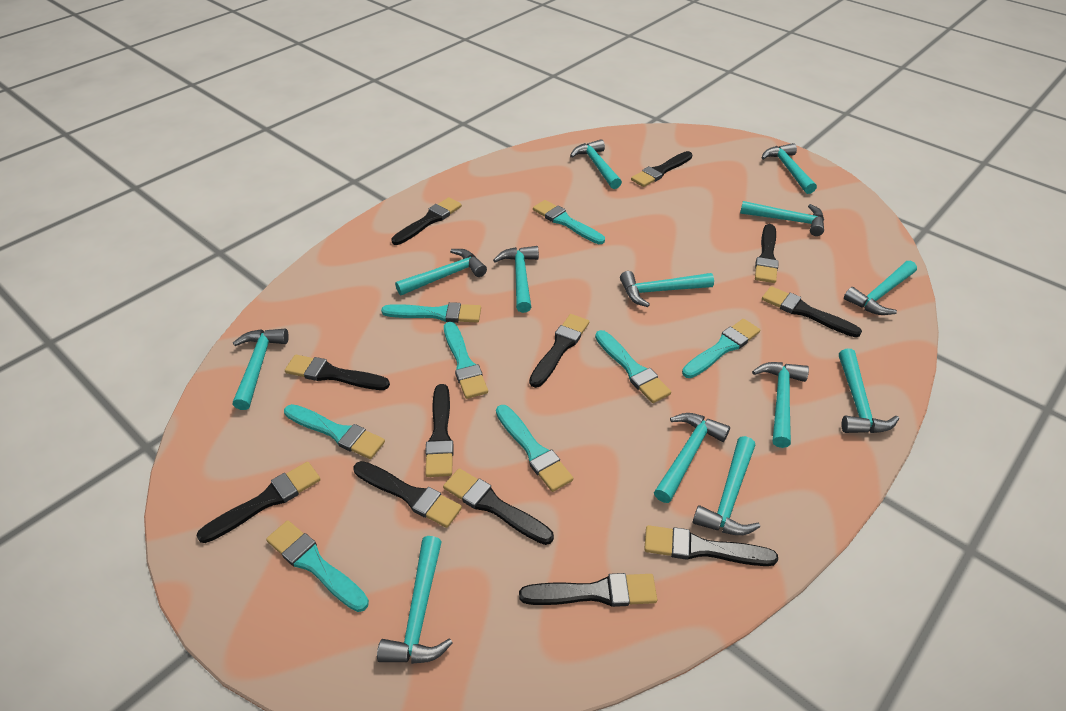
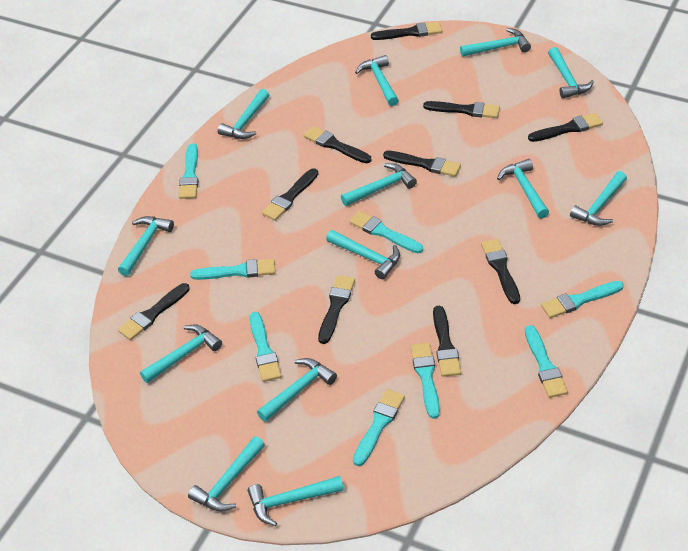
black brush: [196,462,321,543] [285,355,390,390] [354,461,462,528] [391,197,462,245] [425,384,454,477] [443,468,554,545] [519,573,657,607] [529,314,589,388] [631,151,692,187] [644,525,778,566] [755,224,779,283] [762,286,862,337] = 12 -> [118,283,190,340] [262,168,318,221] [304,126,371,164] [318,275,355,344] [371,22,442,40] [383,151,461,177] [423,101,500,118] [433,306,461,377] [481,239,520,304] [528,113,603,142] = 10

